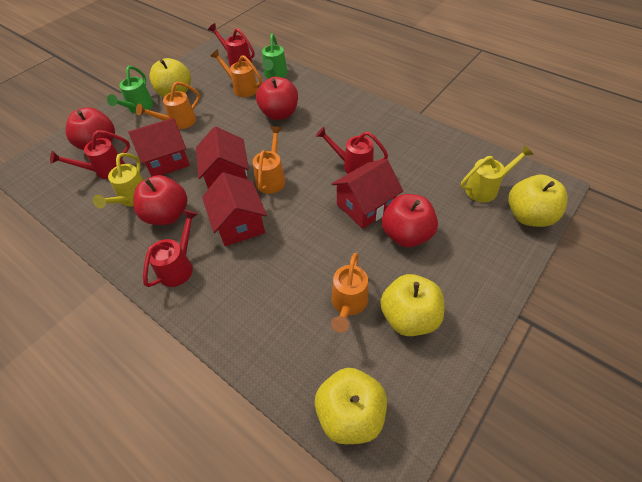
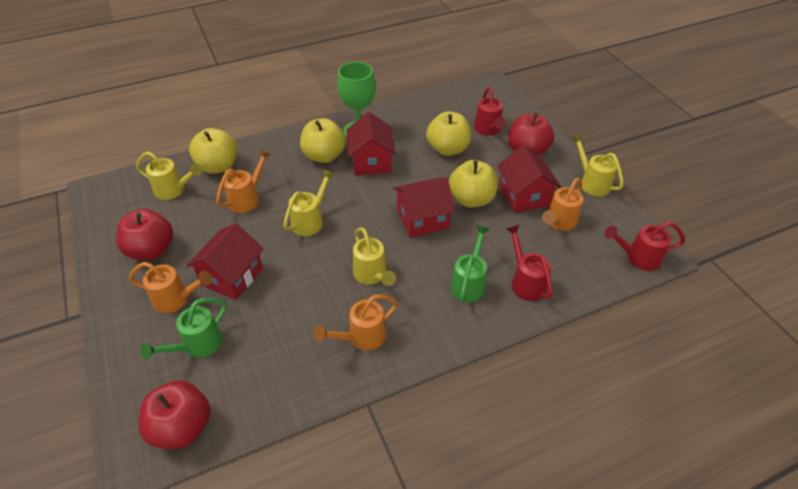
green goblet: none = 0 -> [337,62,375,137] = 1
red apple: [65,107,115,150] [133,175,187,225] [256,77,298,120] [382,194,438,247] = 4 -> [116,209,173,260] [139,380,210,449] [508,113,554,155] = 3
red watering can: [50,130,130,179] [143,210,198,287] [208,23,255,67] [316,127,388,174] = 4 -> [474,87,506,136] [506,225,553,301] [604,221,685,271] = 3
yellow watering can: [93,153,143,208] [461,145,534,202] = 2 -> [136,151,202,200] [283,169,335,236] [353,227,396,286] [571,134,624,196] = 4

